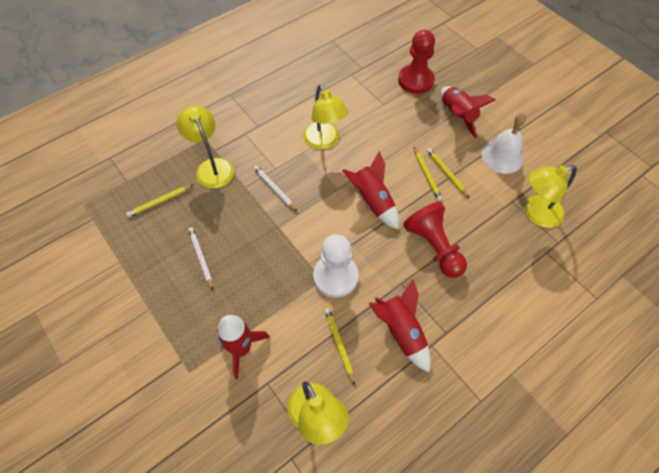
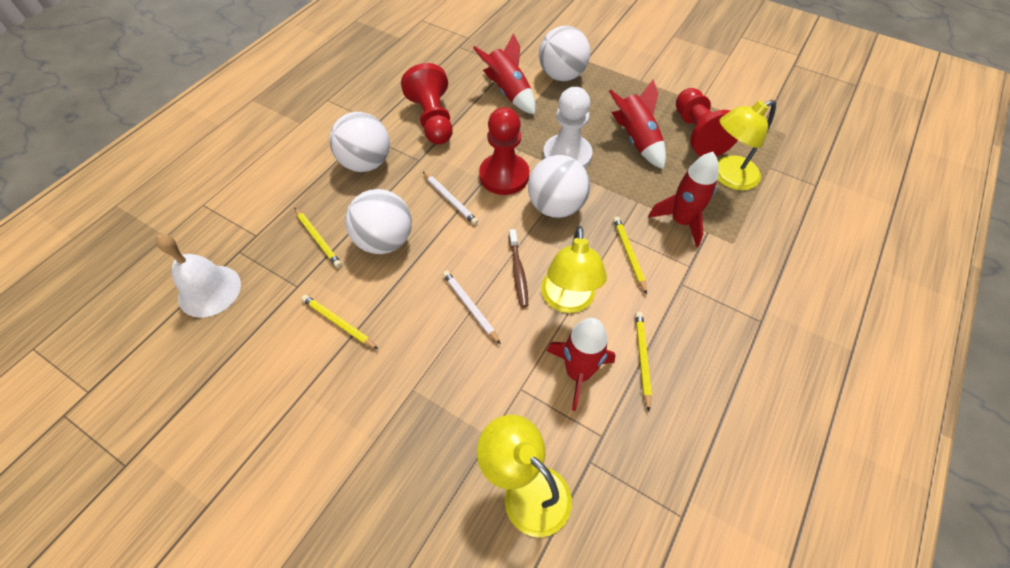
brown toothbrush: none = 0 -> [509,229,528,307] = 1
red pawn: [398,30,435,94] [403,202,467,278] = 2 -> [401,63,453,145] [479,107,529,195] [676,88,738,157] = 3
white ball: none = 0 -> [329,112,390,172] [345,189,412,254] [528,155,590,218] [539,26,590,81] = 4
yellow lamp: [176,106,234,189] [288,381,349,445] [303,85,348,149] [524,165,577,228] = 4 -> [477,415,572,537] [541,226,607,313] [718,100,776,190] = 3

